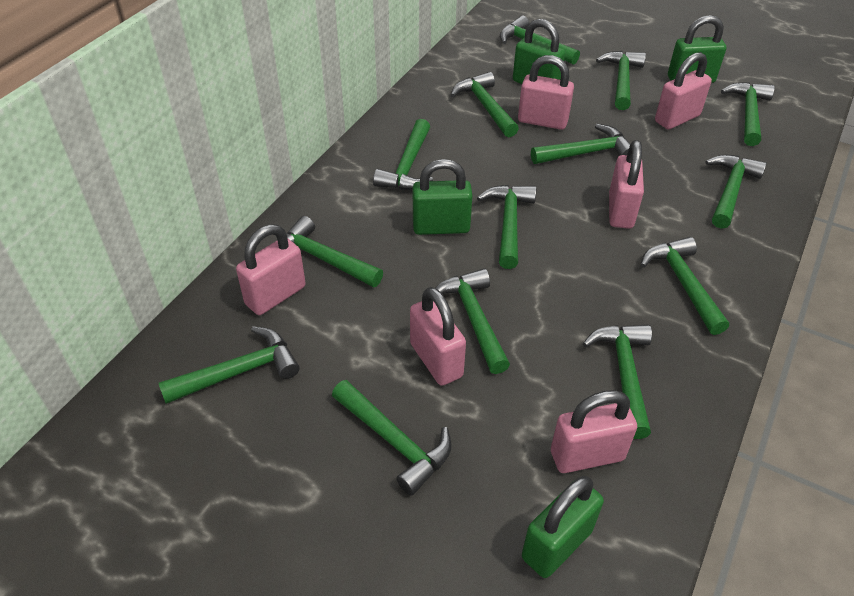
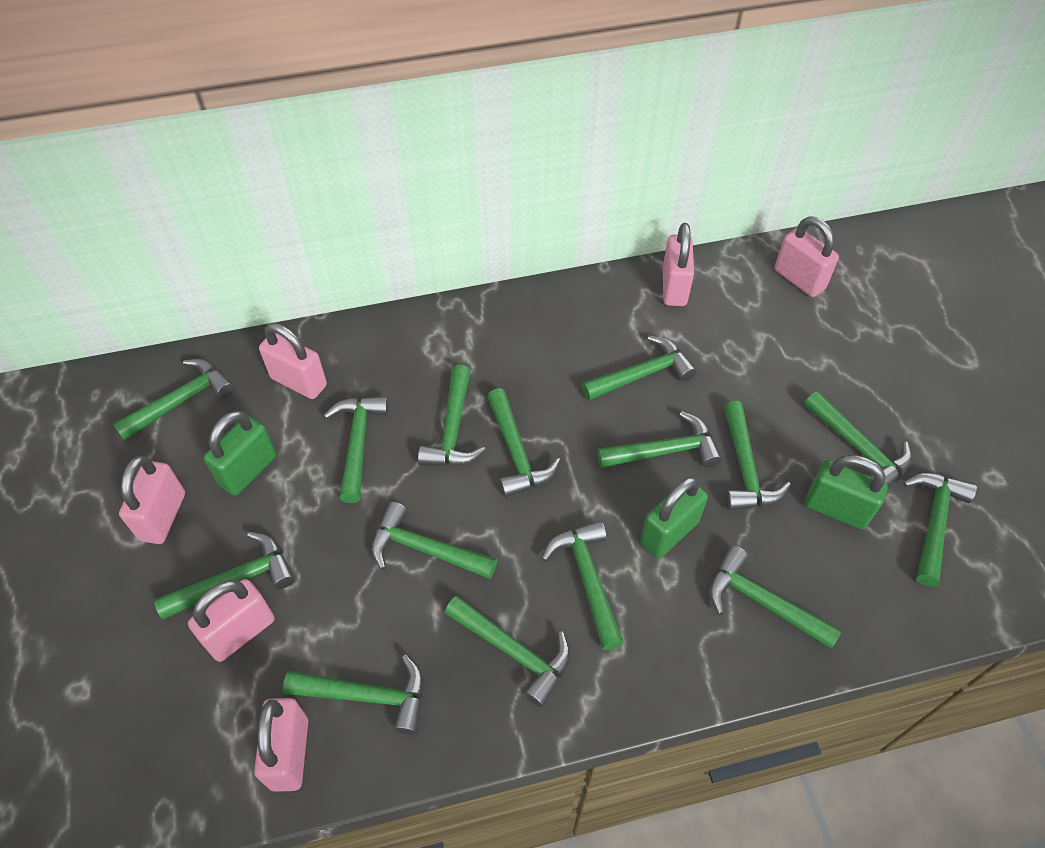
green hammer: [159,326,300,404] [286,216,383,288] [332,380,452,495] [373,119,433,190] [436,268,510,374] [451,72,519,138] [477,185,536,269] [500,15,580,65] [531,124,631,164] [583,324,652,439] [596,51,646,110] [640,237,729,335] [706,155,767,229] [721,82,775,146] = 14 -> [113,359,234,441] [154,532,295,620] [283,654,424,735] [323,396,389,503] [371,502,497,579] [418,365,485,466] [445,596,571,707] [487,388,561,497] [541,520,624,650] [581,336,697,401] [597,411,722,468] [709,546,842,649] [724,401,791,510] [804,391,912,486] [903,473,977,586] = 15
green padlock: [413,159,473,235] [513,19,565,84] [522,476,604,578] [668,15,726,83] = 4 -> [203,411,276,496] [640,476,708,558] [805,455,888,529] = 3

